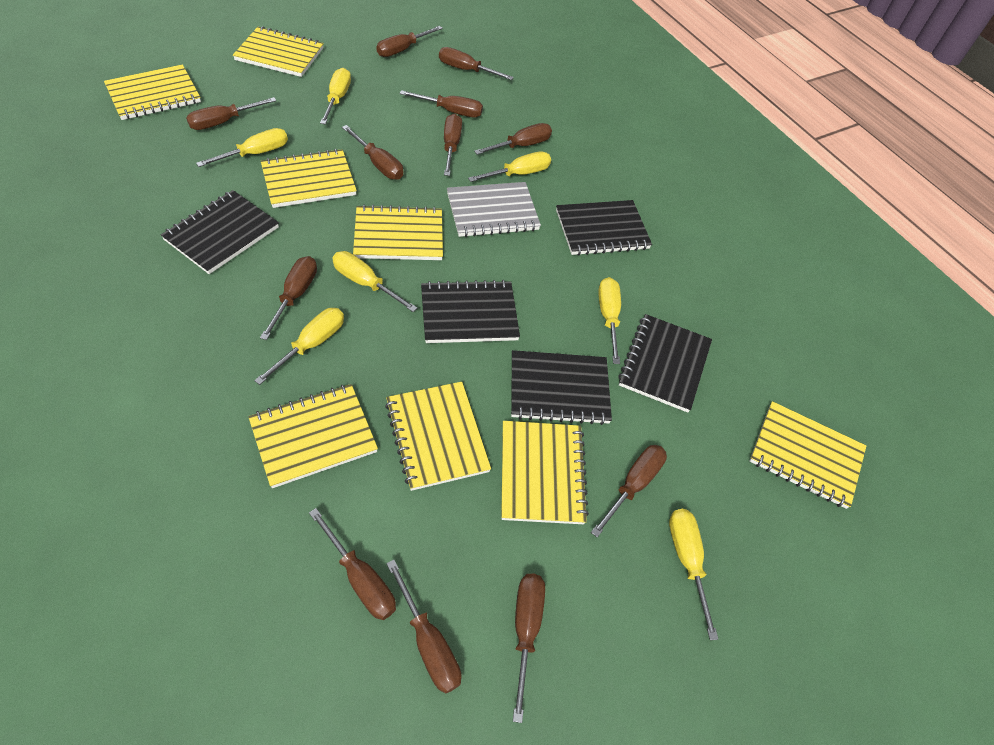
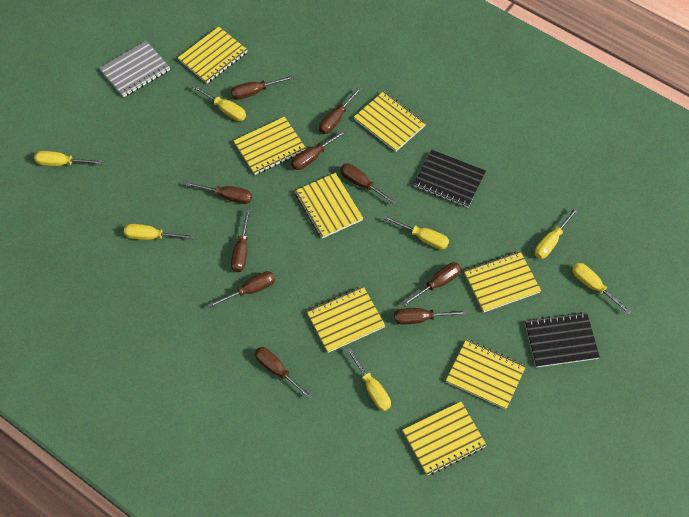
black notebook: [161,190,279,274] [421,280,520,343] [511,350,612,425] [556,200,652,256] [618,314,712,413] = 5 -> [414,150,486,208] [525,312,600,368] = 2
brown screwdriver: [186,97,276,130] [260,256,317,340] [309,508,396,620] [342,125,403,180] [376,26,443,57] [386,560,461,693] [400,90,483,117] [439,47,514,80] [444,114,462,176] [474,123,552,155] [513,574,545,723] [591,445,667,537] = 12 -> [186,182,252,204] [208,271,275,308] [231,75,294,99] [231,210,250,272] [255,347,312,399] [291,129,346,170] [319,87,361,134] [340,163,397,205] [394,308,467,324] [402,262,461,306] = 10

